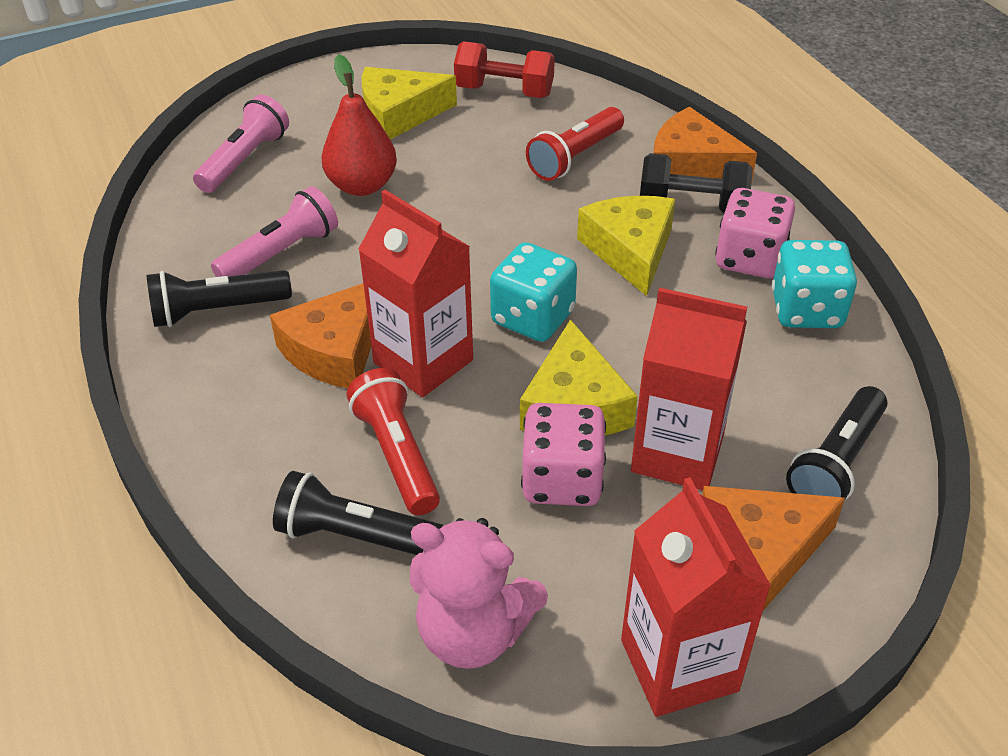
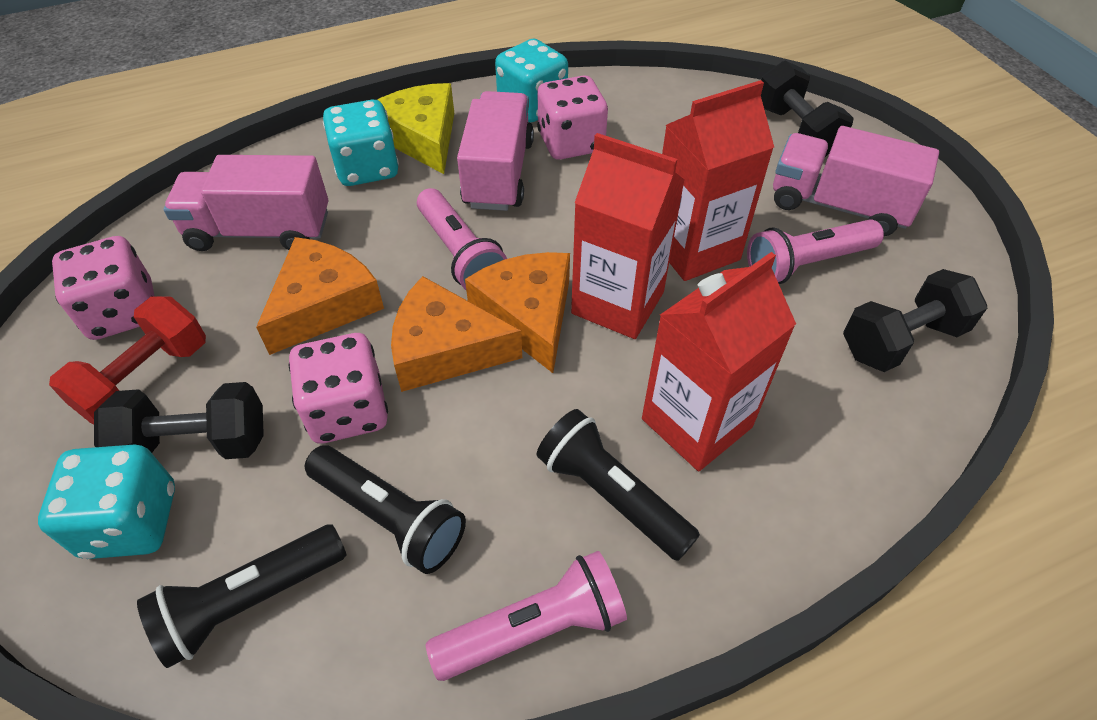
black dumbbell: [640,153,753,213] = 1 -> [94,382,264,459] [761,61,854,157] [843,269,987,372] = 3
pink dice: [521,403,606,506] [715,188,795,278] = 2 -> [52,236,154,340] [289,333,388,443] [537,75,608,160] = 3
pink flashlight: [193,95,289,193] [211,186,338,277] = 2 -> [417,188,507,290] [426,551,627,681] [747,219,884,284] = 3
pink teddy bear: [410,518,548,669] = 1 -> none = 0
pink truck: none = 0 -> [163,155,328,251] [457,91,534,211] [773,126,939,236] = 3
red flashlight: [346,368,440,515] [526,107,624,181] = 2 -> none = 0
red pear: [321,54,397,196] = 1 -> none = 0
turquoise dice: [490,242,577,342] [772,240,857,328] = 2 -> [38,444,175,559] [323,99,399,186] [495,39,568,123] = 3
yellow cheese: [362,67,457,139] [520,319,638,435] [577,196,675,296] = 3 -> [377,83,454,174] = 1

